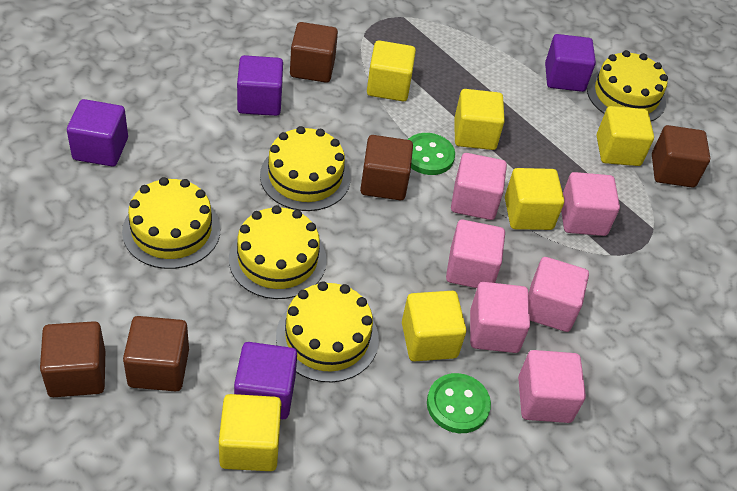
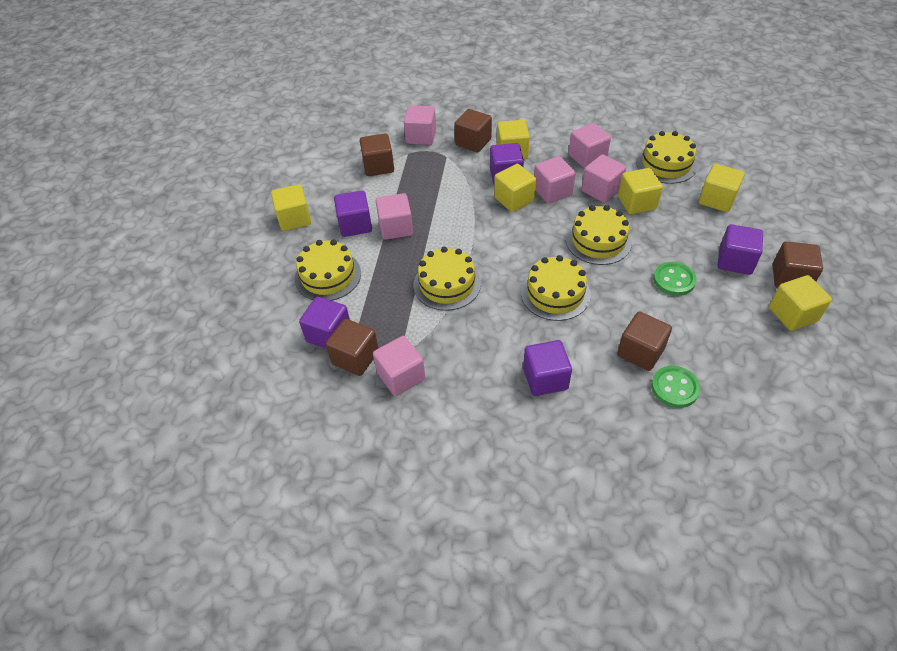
purple cube: [67,99,128,167] [234,342,297,419] [237,55,283,116] [545,34,596,92] = 4 -> [299,297,350,349] [334,190,372,237] [490,143,524,184] [523,340,572,396] [718,224,763,275] = 5

